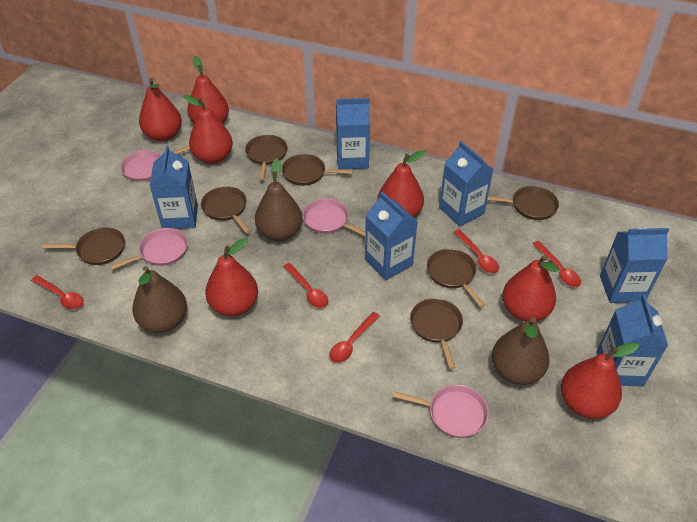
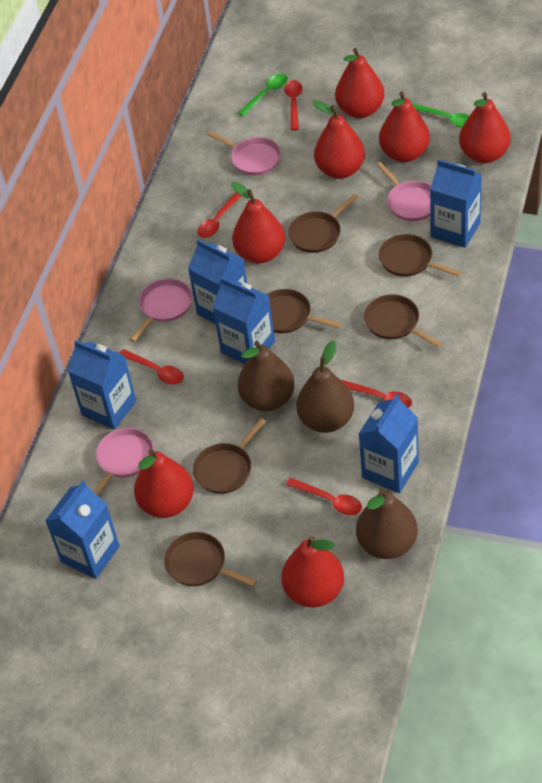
brown pan: [42,227,125,265] [201,186,250,233] [245,135,287,180] [282,154,353,186] [410,298,463,369] [427,249,485,308] [487,186,559,220] = 7 -> [164,532,257,587] [193,418,266,494] [267,289,342,333] [288,194,358,253] [364,294,442,348] [378,234,461,277] = 6
green spoon: none = 0 -> [238,74,288,116] [412,103,469,128] = 2

